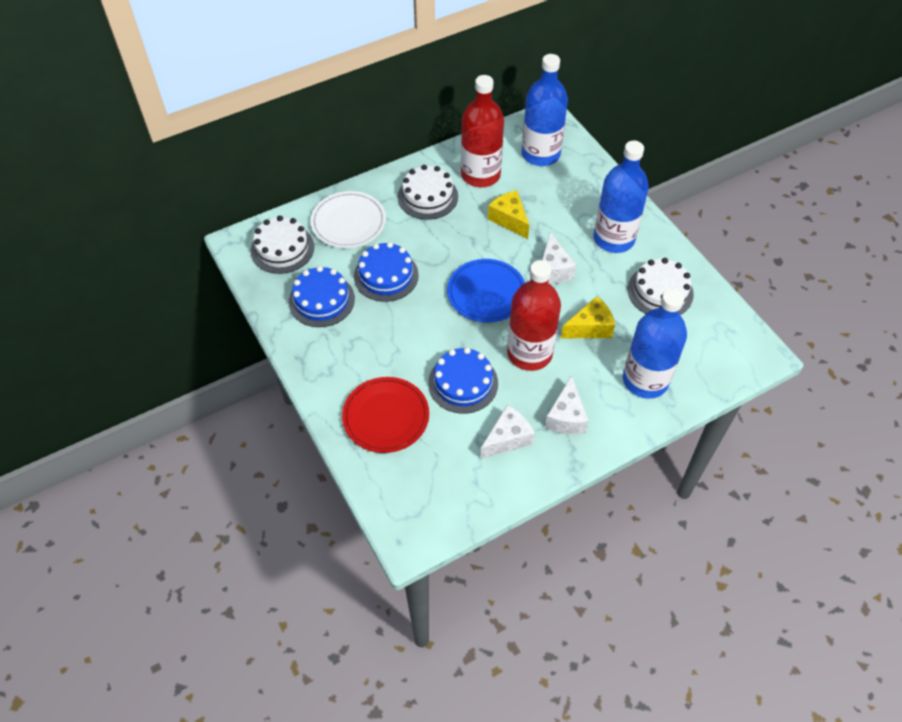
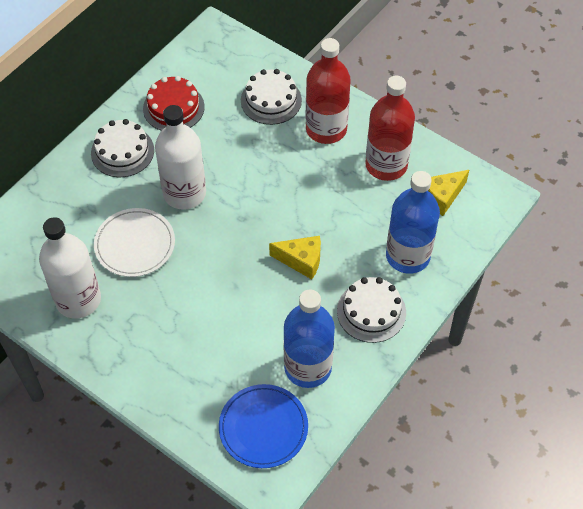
blue bottle: [522,54,568,166] [593,141,649,253] [623,289,687,399] = 3 -> [284,289,335,388] [386,171,440,274] = 2
blue cake: [289,266,355,327] [354,242,419,302] [428,347,498,414] = 3 -> none = 0
red cake: none = 0 -> [143,76,205,131] = 1
red plate: [342,377,429,453] = 1 -> none = 0
white bottle: none = 0 -> [39,217,101,319] [155,105,206,210] = 2
white cheese: [480,405,535,459] [542,232,577,283] [545,375,589,434] = 3 -> none = 0

